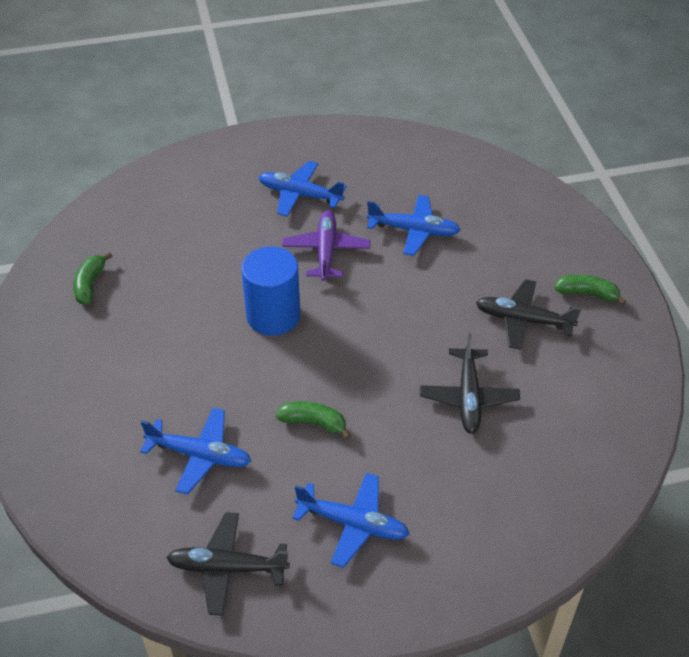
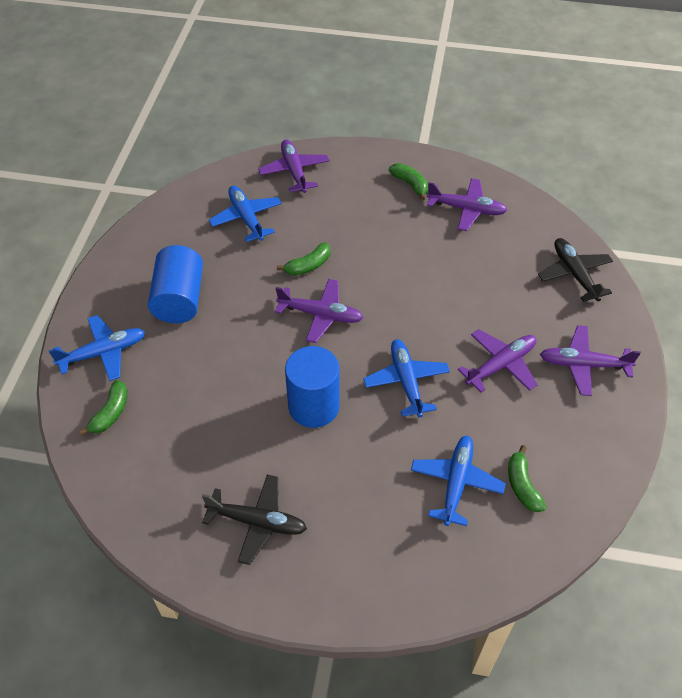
black plane: [166,512,290,616] [420,333,520,434] [476,279,581,350] = 3 -> [202,475,307,565] [538,238,613,302] = 2
blue cylinder: [241,247,300,336] = 1 -> [148,245,203,323] [285,346,340,428] = 2
green banana: [73,252,112,305] [276,401,351,439] [554,275,626,305] = 3 -> [79,380,128,435] [277,243,331,276] [389,163,428,201] [508,445,546,512] = 4
purple plane: [282,211,370,281] = 1 -> [258,140,329,193] [275,279,363,343] [427,178,507,231] [458,329,538,393] [540,325,641,396] = 5

